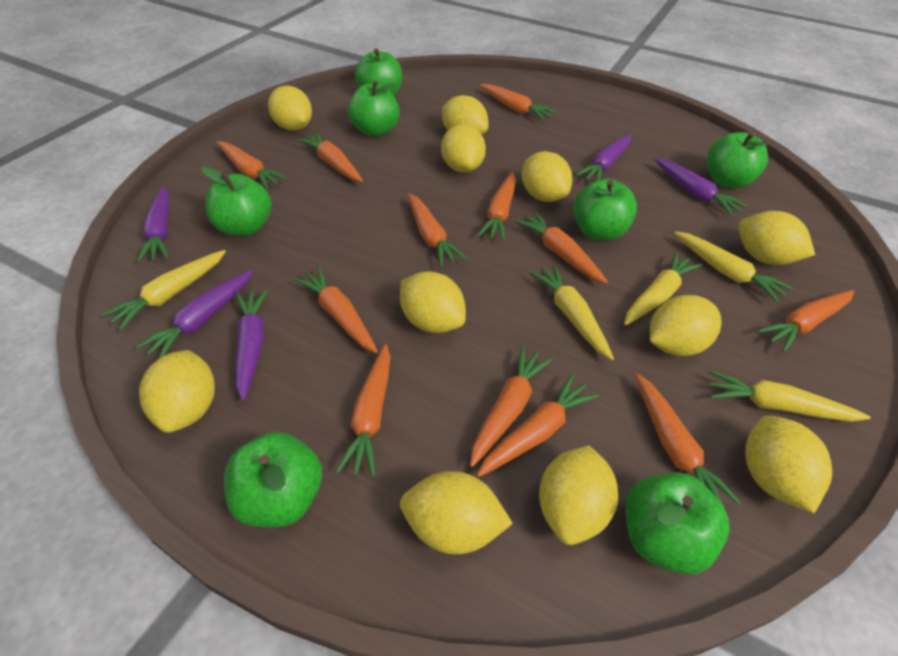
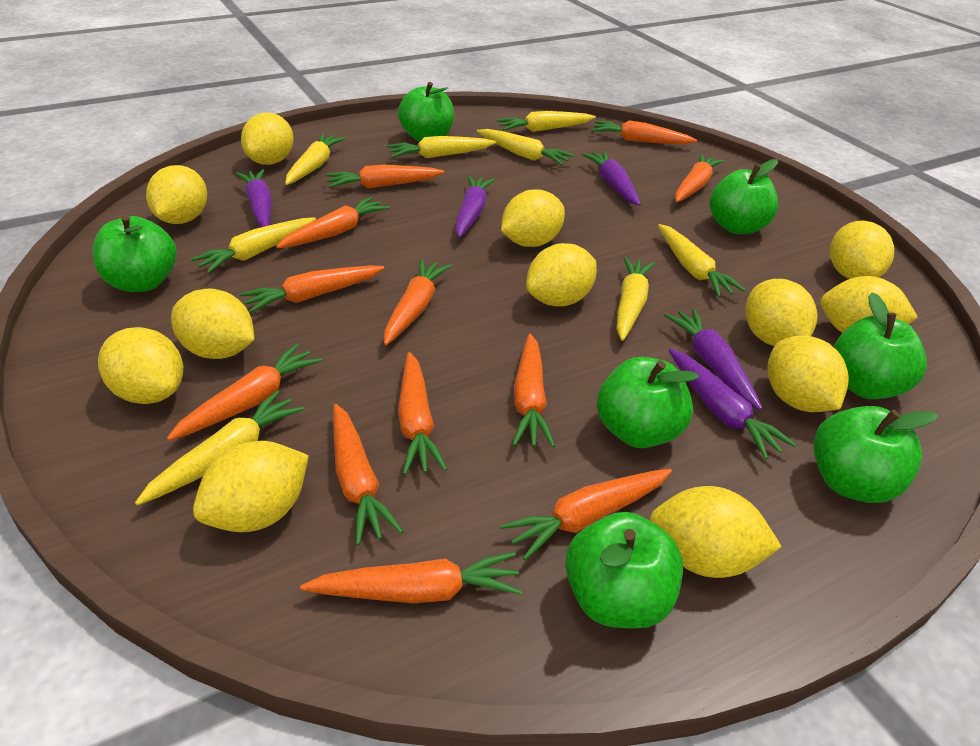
yellow carrot: [102,250,226,330] [529,264,614,360] [624,251,702,325] [674,231,792,303] [709,371,871,422] = 5 -> [135,390,305,505] [190,217,316,274] [285,134,346,185] [387,136,496,159] [477,129,574,165] [497,111,596,132] [617,257,655,341] [658,224,746,297] = 8
yellow lemon: [139,350,215,433] [268,85,312,131] [400,271,466,333] [400,471,513,554] [441,124,486,173] [442,95,489,135] [522,151,572,202] [539,445,618,545] [650,295,722,356] [738,211,815,265] [745,415,832,513] = 11 -> [98,327,183,404] [146,165,207,224] [171,288,254,359] [193,441,309,532] [241,113,294,165] [501,189,565,247] [526,243,597,307] [650,486,782,578] [746,279,817,346] [767,336,849,412] [820,276,918,333] [830,221,894,279] = 12

